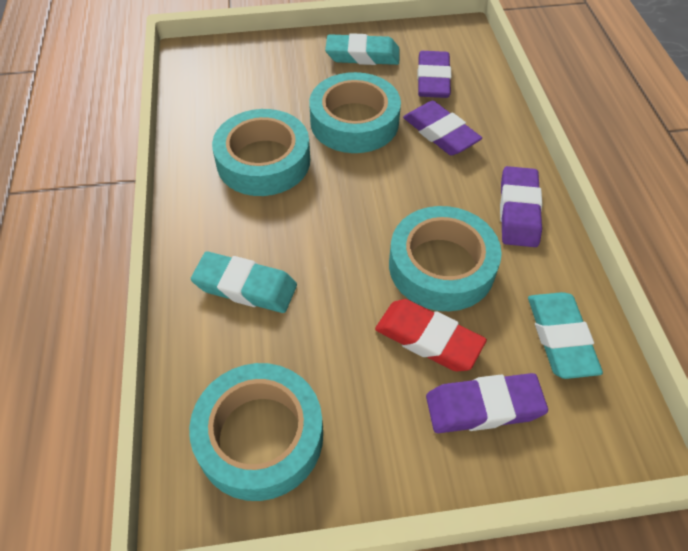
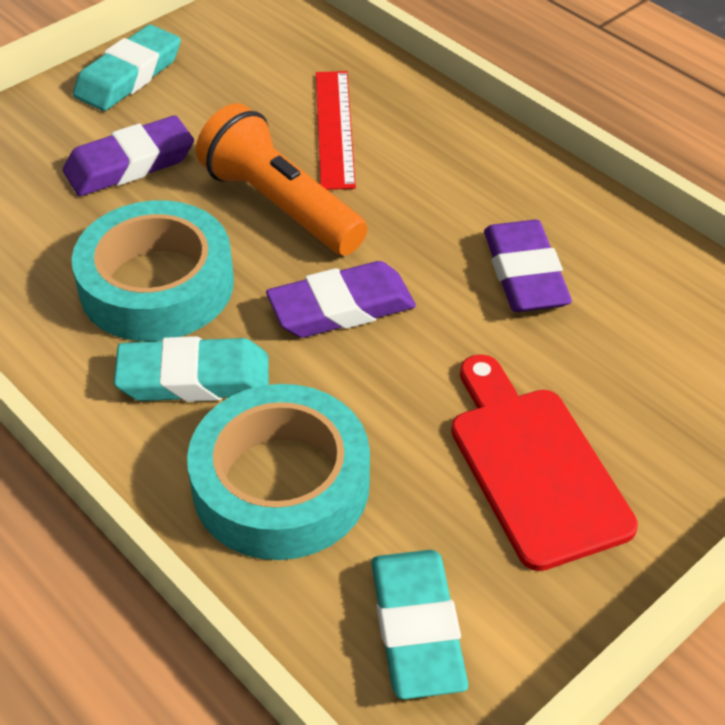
orange flashlight: none = 0 -> [196,103,367,255] = 1
purple eraser: [403,101,482,155] [417,51,452,98] [426,373,548,433] [500,166,542,247] = 4 -> [63,115,194,196] [266,261,416,338] [484,220,572,312] = 3
red cutting board: none = 0 -> [451,354,638,571] = 1
red eraser: [375,299,487,371] = 1 -> none = 0
red ruler: none = 0 -> [316,71,356,190] = 1
turquoise tape: [189,363,323,501] [212,109,310,196] [309,72,401,153] [389,206,502,311] = 4 -> [72,200,234,341] [187,384,370,560] = 2

